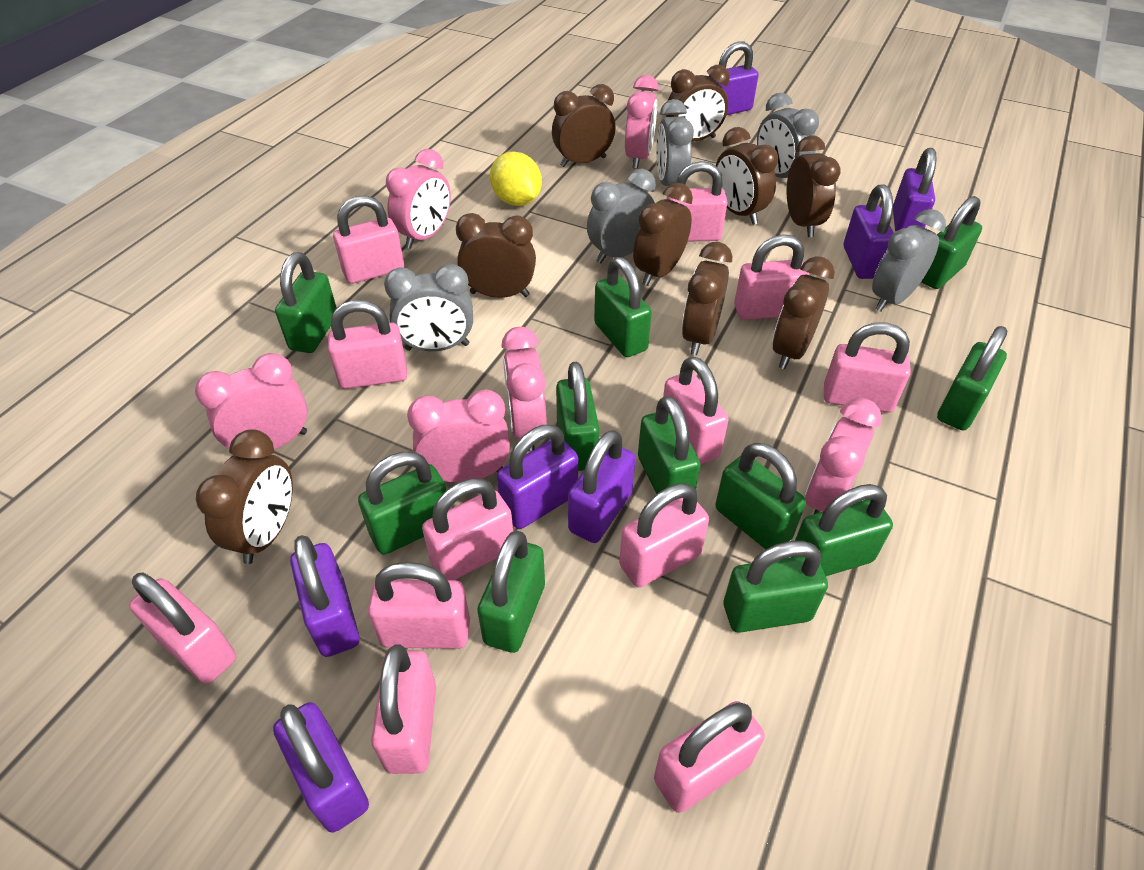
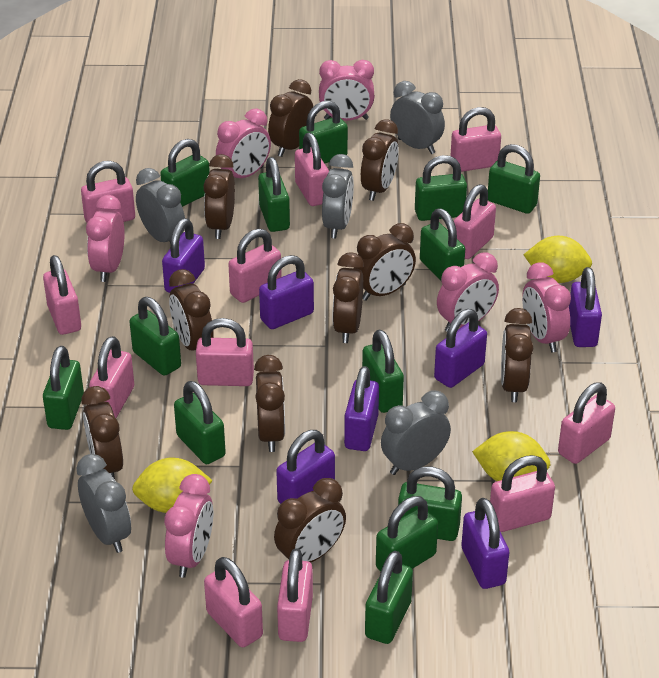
brown clock: [196,429,293,564] [456,213,536,298] [552,84,616,167] [633,183,693,286] [666,65,730,141] [682,242,732,355] [716,127,778,225] [773,256,835,369] [787,135,841,237] = 9 -> [81,386,123,479] [169,269,214,351] [203,154,235,239] [254,355,285,452] [268,79,313,157] [274,478,346,563] [332,252,364,343] [354,223,416,301] [361,119,399,201] [501,308,533,402] = 10
green padlock: [275,252,337,353] [358,452,446,554] [477,531,545,653] [556,362,600,471] [594,257,652,357] [638,396,701,494] [715,443,806,549] [724,541,828,633] [795,484,893,576] [921,196,982,289] [937,326,1007,430] = 11 -> [43,346,84,430] [130,297,181,376] [160,139,210,207] [174,381,226,464] [258,157,290,232] [299,101,348,163] [362,330,404,413] [365,551,413,644] [376,496,438,571] [398,466,462,541] [415,155,467,221] [420,208,465,280] [488,144,540,214] = 13
yellow lemon: [490,152,542,206] = 1 -> [132,458,213,513] [472,431,551,481] [524,236,592,283] = 3

